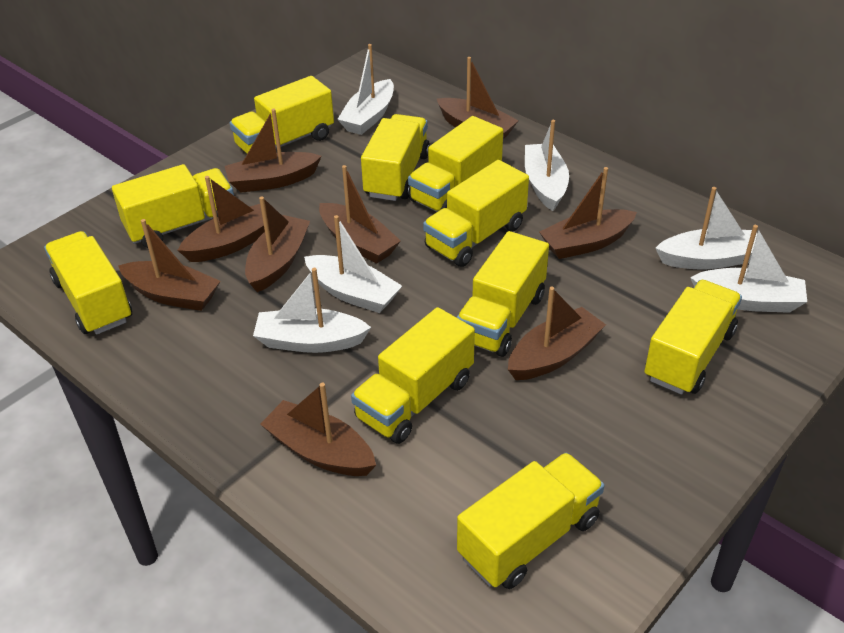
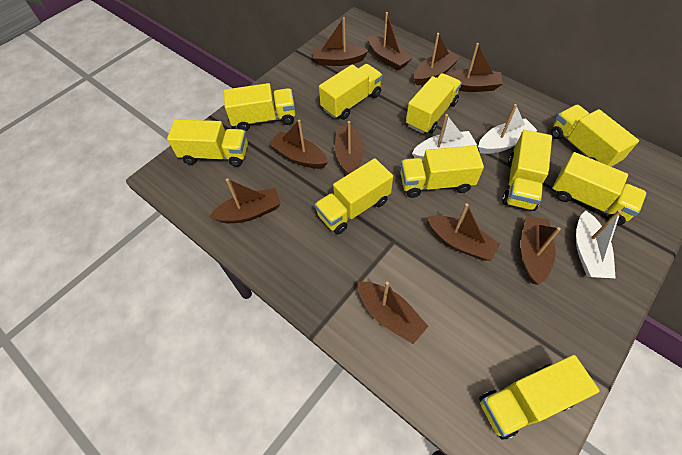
brown boat: [118,219,220,311] [178,176,265,262] [225,108,322,193] [245,197,310,292] [260,383,376,476] [319,165,401,264] [437,57,519,139] [508,287,606,380] [539,167,637,259] = 9 -> [209,178,281,223] [269,119,328,169] [313,17,369,66] [335,121,364,174] [357,282,428,344] [368,12,412,71] [414,33,460,85] [427,203,500,261] [446,43,503,92] [521,216,561,285] = 10
white boat: [253,268,371,353] [304,215,402,313] [337,44,394,135] [525,120,569,211] [655,187,757,269] [690,225,807,313] = 6 -> [412,114,477,161] [478,104,538,154] [576,210,622,278] = 3

